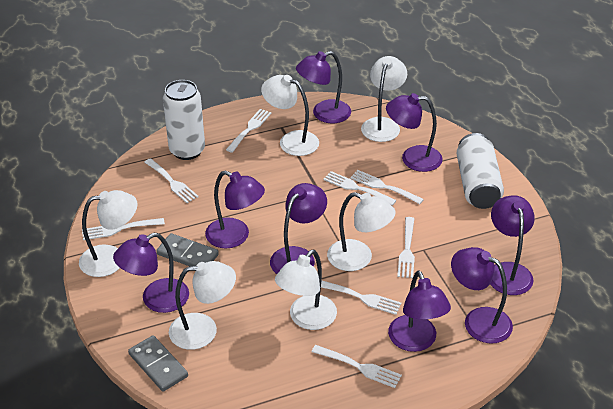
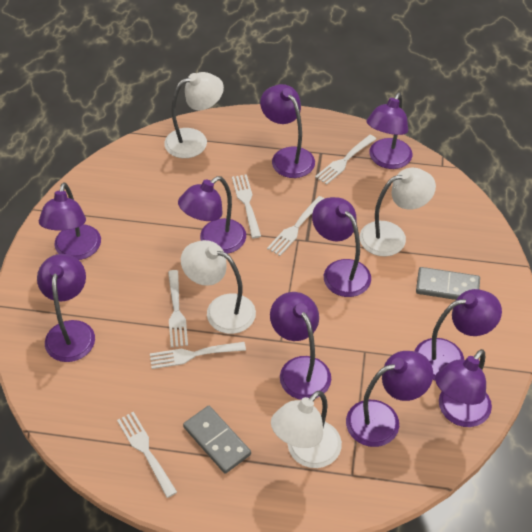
purple lamp: [113,233,189,313] [205,170,265,248] [270,183,327,274] [296,51,351,123] [386,93,443,172] [388,270,451,352] [451,247,513,344] [490,195,535,295] = 8 -> [37,254,95,362] [39,182,101,260] [178,176,246,254] [260,84,315,178] [270,292,331,400] [312,197,371,297] [346,351,433,447] [367,93,412,169] [415,289,502,380] [435,349,492,427] = 10
white can: [163,80,205,160] [457,133,504,209] = 2 -> none = 0
white fork: [82,218,165,240] [144,158,199,203] [226,109,272,153] [312,345,402,388] [321,281,402,315] [323,171,397,206] [350,170,424,204] [397,217,415,278] = 8 -> [117,412,177,498] [150,342,246,369] [168,270,188,347] [232,174,261,238] [267,196,325,256] [315,135,376,185] = 6
white lamp: [79,190,138,277] [169,261,236,350] [261,75,319,156] [275,250,337,330] [327,192,396,271] [361,56,407,142] = 6 -> [164,72,224,158] [181,240,256,334] [271,391,342,468] [360,168,436,256] = 4

